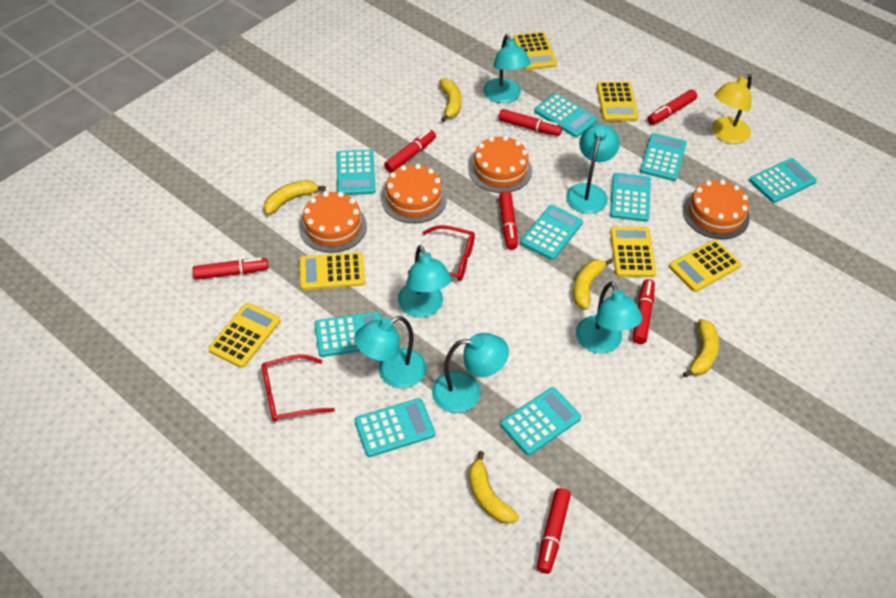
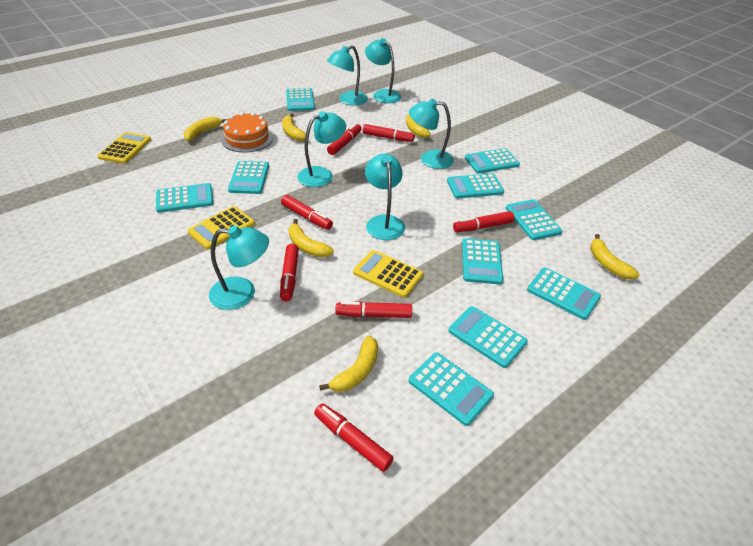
orange cake: [299,191,367,253] [381,164,447,223] [468,136,532,193] [683,180,750,240] = 4 -> [221,112,273,153] = 1
red glasses: [261,354,335,422] [408,225,475,281] = 2 -> none = 0
turquoise calculator: [314,312,382,357] [336,150,376,195] [354,398,435,457] [500,387,581,455] [520,205,583,260] [534,93,597,137] [610,173,651,222] [640,133,687,181] [749,158,817,203] = 9 -> [156,183,213,213] [228,161,269,194] [286,88,315,111] [409,352,494,426] [447,173,504,198] [448,306,528,368] [462,238,503,284] [465,148,520,173] [506,199,562,240] [527,268,601,320] = 10
yellow banana: [264,180,326,215] [439,78,462,122] [469,451,519,524] [573,258,613,310] [683,319,719,377] = 5 -> [184,116,227,141] [282,113,306,141] [289,219,334,258] [319,336,378,392] [406,114,431,138] [590,234,639,280] = 6
yellow calculator: [208,303,281,368] [299,252,365,290] [513,32,557,70] [597,82,639,121] [610,227,656,277] [669,240,741,292] = 6 -> [97,132,151,164] [187,206,255,249] [353,250,423,298] = 3
yellow lamp: [712,74,752,144] = 1 -> none = 0

